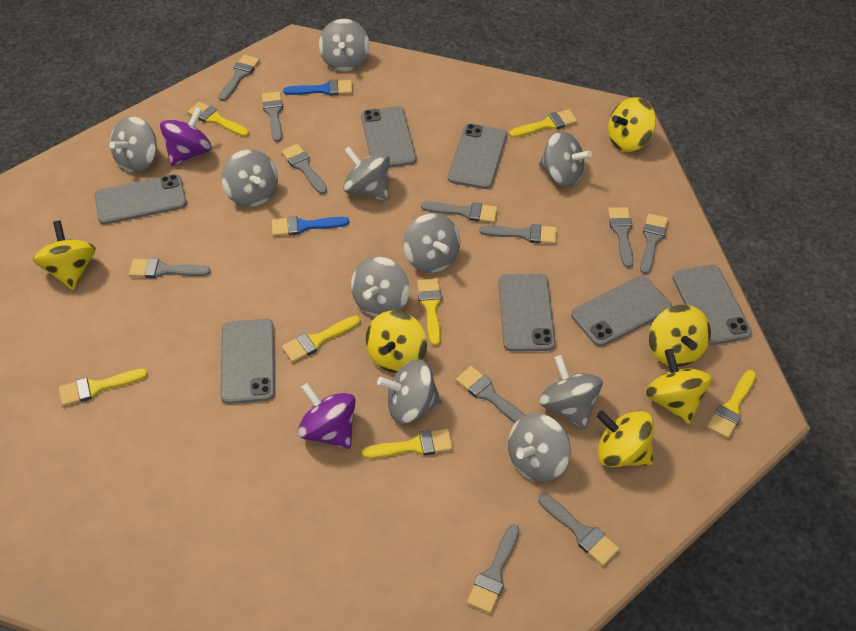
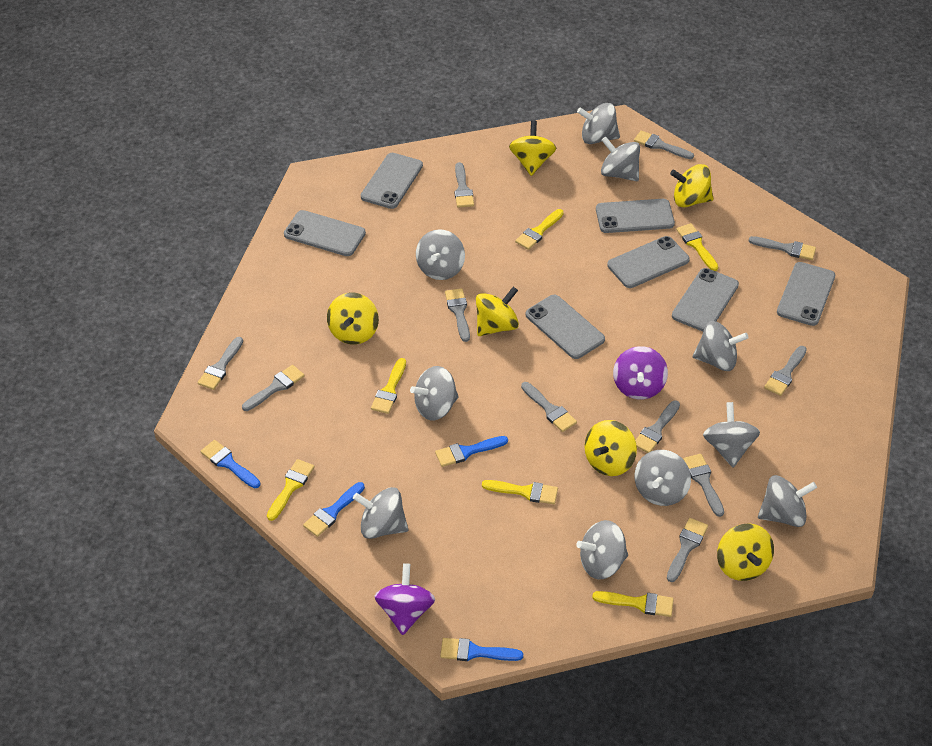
blue brush: [272,216,349,236] [283,80,353,96] = 2 -> [200,440,260,488] [303,482,365,537] [435,436,508,467] [440,638,523,661] = 4
yellow brush: [59,368,148,406] [188,102,249,137] [282,315,361,362] [362,429,453,459] [417,278,442,346] [509,109,577,138] [707,370,756,438] = 7 -> [267,459,315,521] [371,358,406,414] [482,480,558,504] [515,209,564,250] [592,591,674,617] [676,223,718,271] = 6

